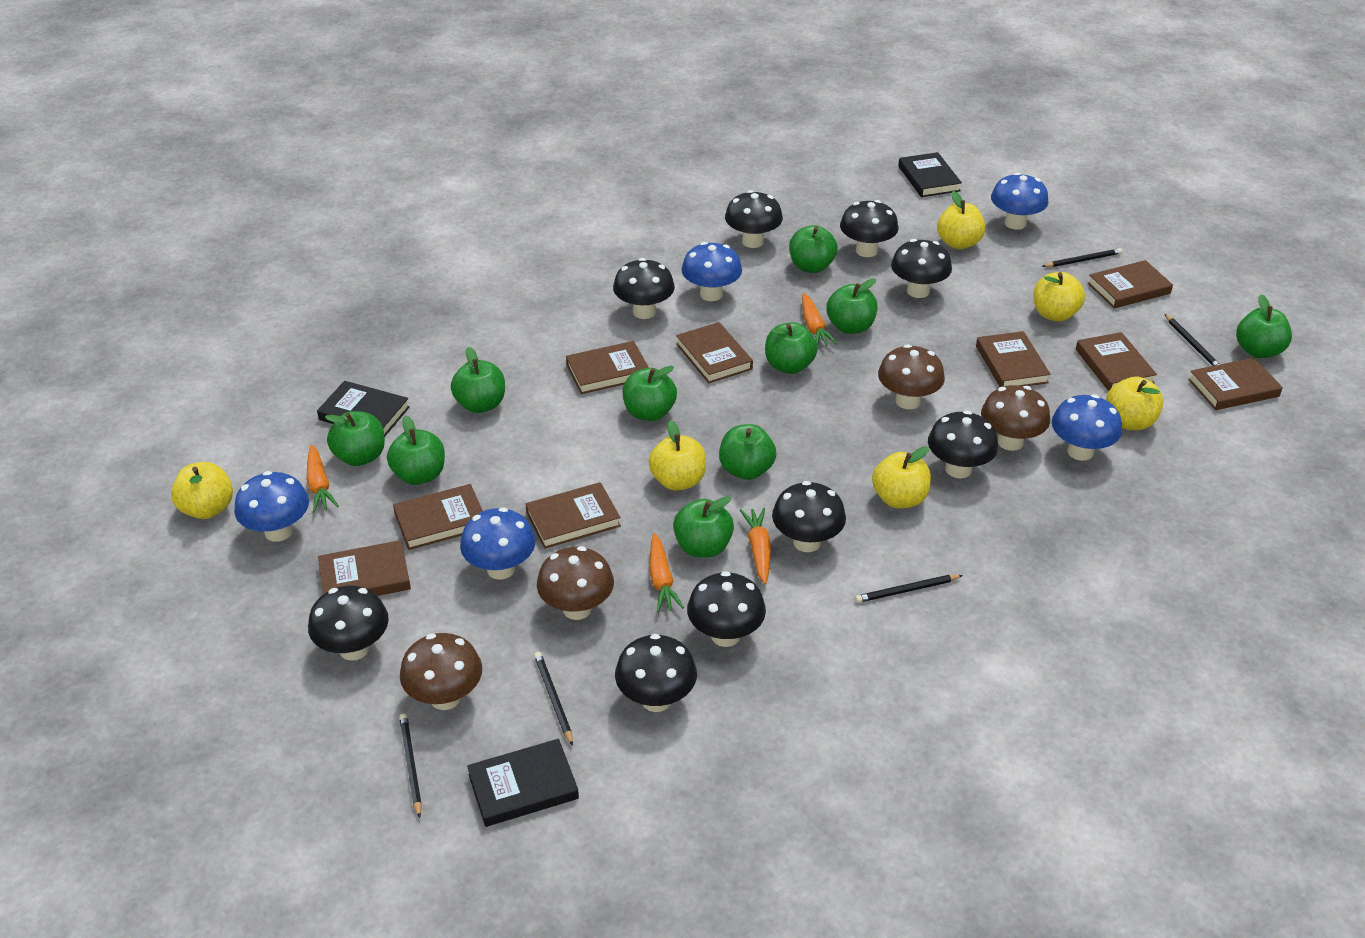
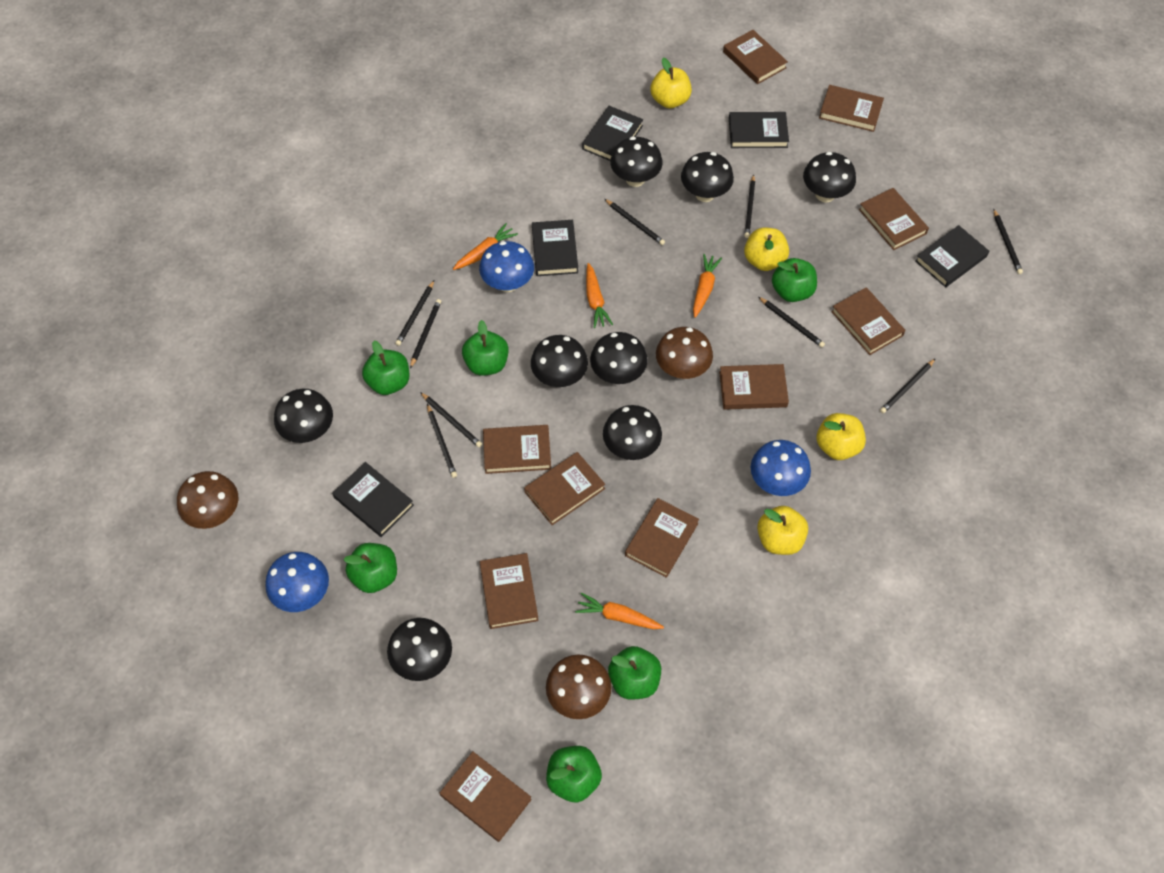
black book: [317,381,410,437] [467,739,579,827] [898,152,962,197] = 3 -> [332,462,414,537] [532,220,578,276] [582,106,643,161] [729,112,789,148] [915,225,989,287] = 5
black mushroom: [308,586,389,661] [613,258,675,319] [615,634,697,712] [687,571,766,647] [725,190,783,248] [772,481,846,552] [840,200,899,257] [891,239,952,298] [928,411,998,479] = 9 -> [274,389,333,443] [387,618,452,681] [531,335,588,387] [590,332,648,384] [603,405,662,460] [610,137,663,187] [681,152,734,202] [803,152,856,203] = 8
black pencil: [399,713,422,818] [534,652,573,746] [855,575,963,603] [1042,248,1122,267] [1165,314,1220,366] = 5 -> [395,281,434,346] [410,299,441,369] [420,392,482,447] [427,404,457,478] [605,199,665,245] [744,174,755,238] [759,297,825,347] [880,359,935,413] [994,209,1023,274] = 9
blue mushroom: [234,471,309,542] [460,507,536,580] [682,242,742,301] [991,173,1049,230] [1052,394,1122,461] = 5 -> [265,552,329,612] [479,241,534,292] [751,440,811,496] = 3
brown book: [318,540,411,596] [393,484,483,550] [526,482,621,549] [566,341,649,394] [676,322,753,383] [976,331,1051,387] [1076,332,1157,391] [1088,260,1173,309] [1188,358,1283,410] = 9 -> [440,752,532,842] [480,553,539,629] [483,425,551,474] [524,452,605,525] [625,498,699,578] [719,364,789,410] [723,30,788,84] [819,85,884,132] [831,287,906,355] [859,188,929,250] = 10
brown mushroom: [400,633,482,710] [537,546,614,620] [878,344,945,409] [981,385,1050,451] = 4 -> [177,471,238,529] [546,655,612,719] [656,327,713,379] = 3
green apple: [325,411,385,466] [387,415,445,485] [451,347,505,413] [622,366,677,421] [673,496,734,557] [719,424,776,480] [765,322,818,374] [789,225,838,273] [826,278,878,334] [1236,294,1292,358] = 10 -> [344,543,397,593] [362,341,409,395] [462,320,509,375] [546,746,602,802] [608,646,661,700] [772,258,817,302] = 6
yellow apple: [171,462,233,519] [649,420,706,491] [872,446,931,508] [937,191,986,249] [1034,272,1085,321] [1106,377,1163,430] = 6 -> [650,58,692,108] [744,228,789,271] [757,506,808,555] [817,413,866,460] = 4

